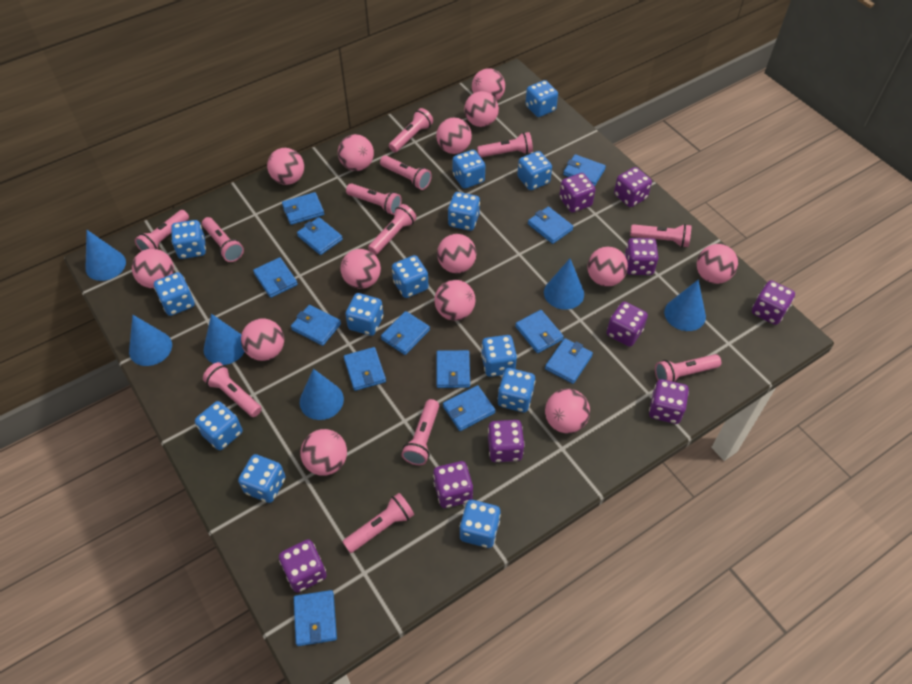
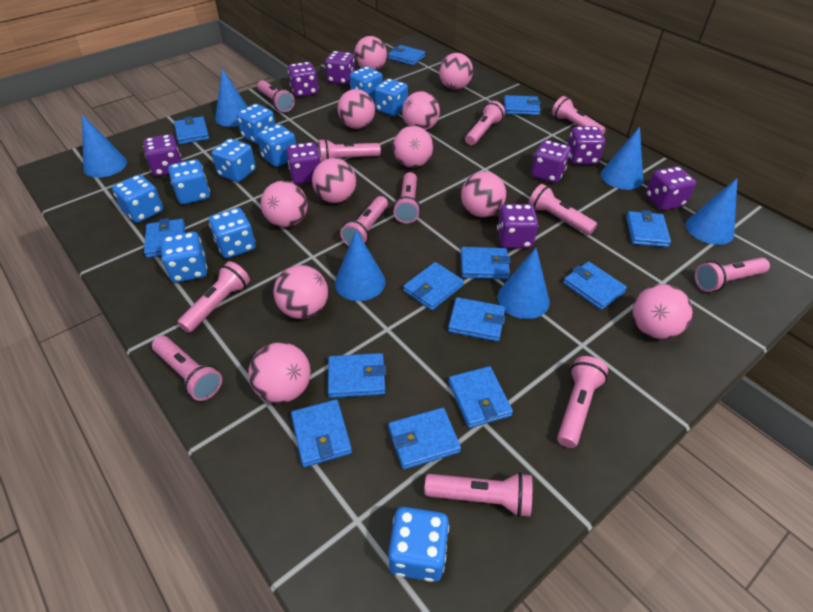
blue dice: [154,272,195,316] [171,220,206,259] [195,401,242,450] [238,454,286,503] [345,293,384,336] [392,255,429,298] [448,192,480,231] [453,150,485,189] [460,500,501,548] [481,335,517,377] [498,368,535,412] [517,151,552,190] [525,80,558,117] = 13 -> [112,175,163,223] [161,232,207,283] [168,159,210,204] [209,208,256,258] [212,139,256,182] [237,104,276,144] [257,124,296,167] [350,66,383,100] [375,79,408,116] [388,507,449,582] = 10
pink ball: [132,249,174,289] [241,319,284,361] [267,148,304,185] [300,429,347,476] [338,134,374,171] [341,249,381,289] [435,280,475,321] [436,118,472,154] [437,234,476,273] [464,91,499,127] [472,68,505,101] [545,389,590,434] [587,247,628,287] [697,244,738,284] = 14 -> [248,342,311,403] [261,181,308,227] [273,265,328,319] [312,158,356,203] [338,89,375,129] [354,36,387,71] [393,126,433,168] [402,91,440,130] [439,53,473,90] [461,172,506,217] [632,284,693,339] = 11
purple dice: [279,539,327,593] [433,461,473,508] [488,420,525,462] [559,173,596,213] [607,302,648,347] [614,167,652,207] [624,238,658,275] [649,379,689,424] [752,280,795,325] = 9 -> [143,134,182,177] [286,142,321,184] [288,62,318,97] [325,51,355,85] [497,204,538,248] [531,140,571,183] [568,126,605,164] [646,166,696,211] = 8

